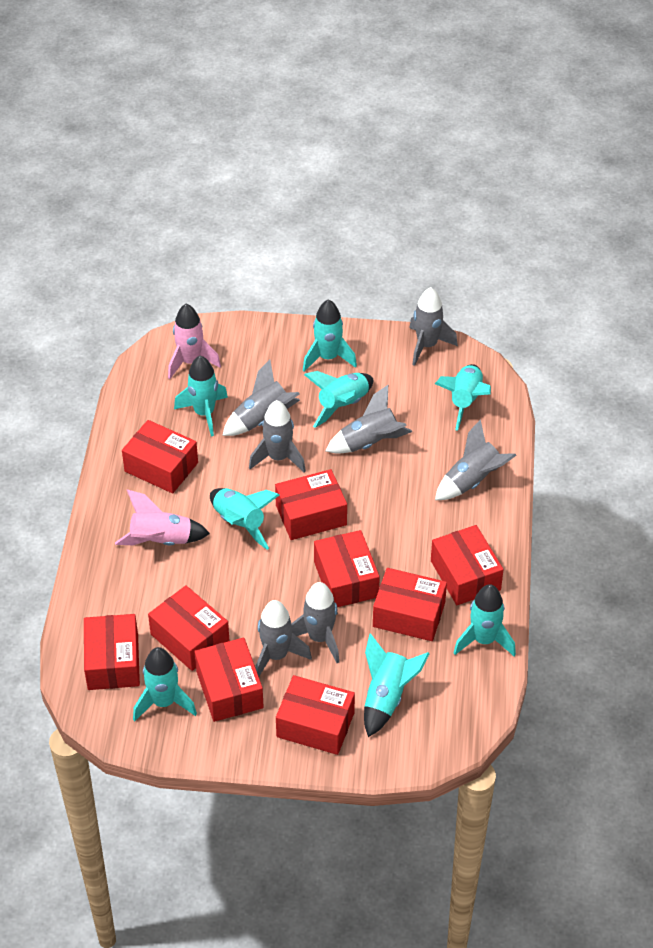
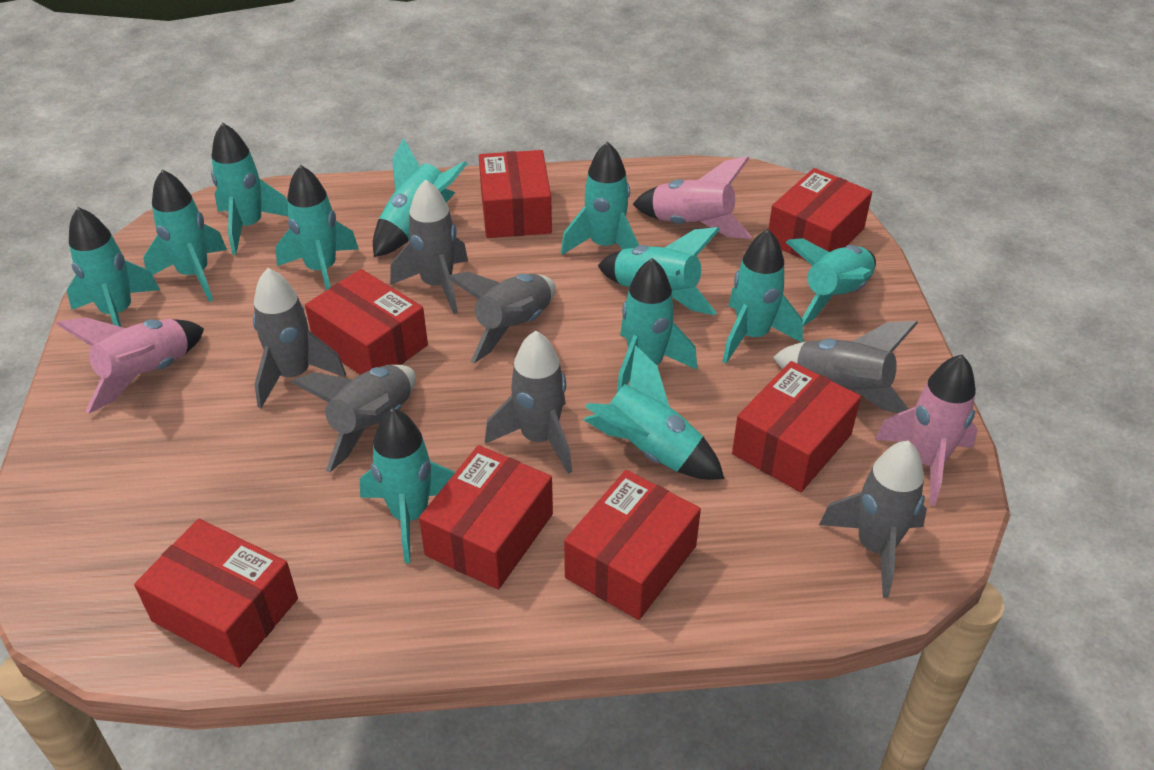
pink rocket: [115,489,210,545] [168,304,221,379] = 2 -> [57,317,204,414] [633,156,752,239] [875,355,978,506] = 3
red box: [84,614,140,690] [122,420,198,493] [148,586,229,671] [194,638,264,722] [275,469,347,540] [276,675,355,755] [314,530,380,607] [373,568,447,641] [431,525,504,605] = 9 -> [134,519,298,668] [305,269,428,375] [419,445,553,590] [479,150,552,238] [564,470,701,620] [732,361,861,492] [768,168,872,260] = 7
turquoise rocket: [133,647,197,721] [174,355,228,437] [210,488,279,550] [303,299,357,372] [304,371,373,428] [364,634,430,737] [435,364,491,431] [453,584,516,656] = 8 -> [67,207,160,327] [143,169,227,302] [211,123,288,255] [276,165,359,291] [360,408,455,564] [373,138,467,257] [561,142,639,255] [584,345,724,480] [598,227,720,315] [616,258,697,394] [722,229,803,364] [786,238,876,326] = 12

